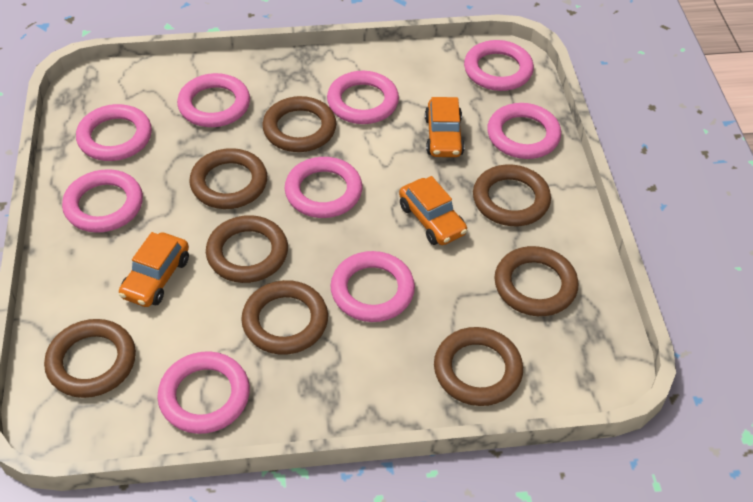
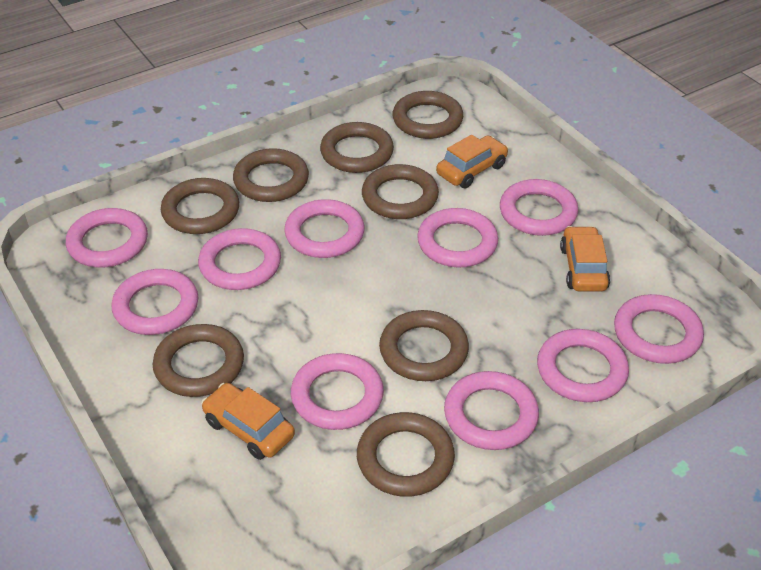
pink ring: [62,169,143,233] [76,104,152,161] [157,351,250,434] [177,73,250,127] [285,157,362,218] [327,71,399,124] [331,251,415,322] [464,40,534,91] [487,103,561,159] = 9 -> [66,208,148,267] [111,269,198,335] [198,228,281,290] [284,199,364,258] [291,353,384,430] [417,208,498,267] [444,371,539,450] [500,179,578,236] [537,329,629,402] [614,294,704,364] = 10

